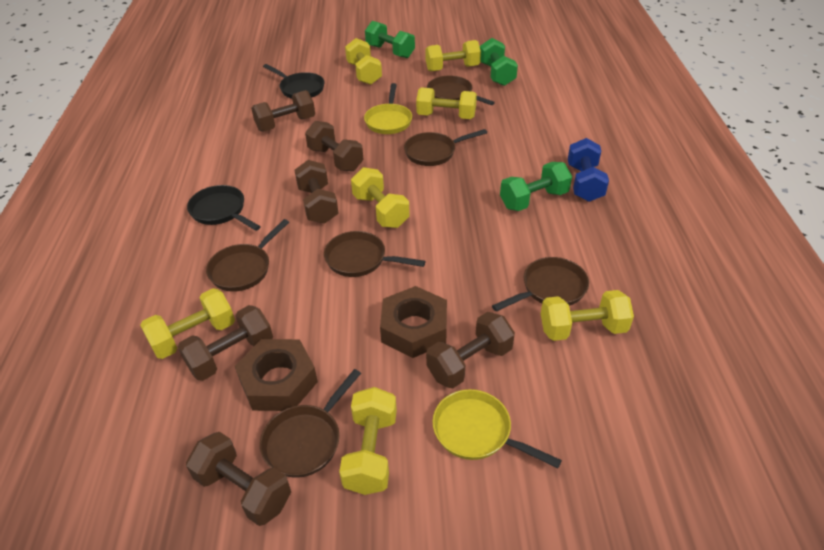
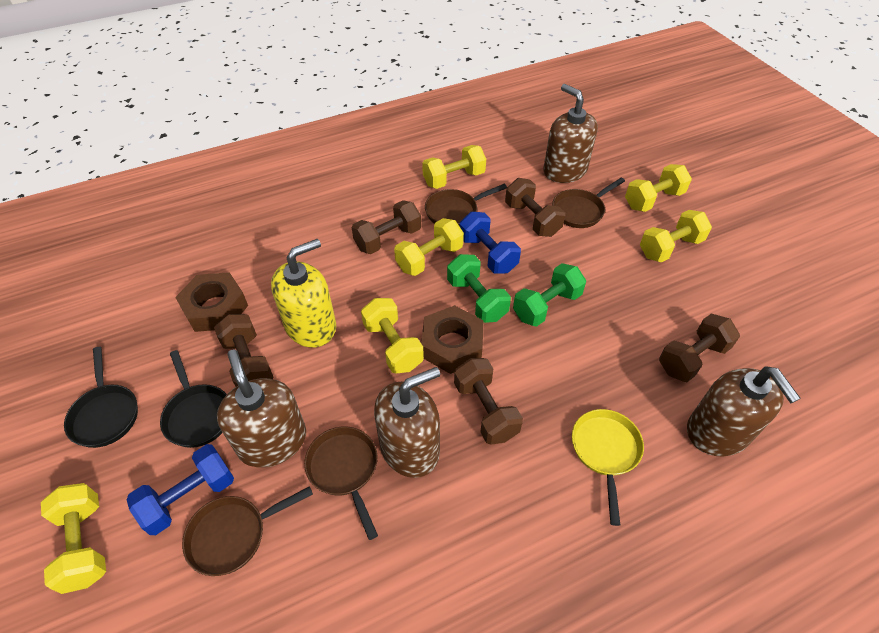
blue dumbbell: [568,138,609,202] = 1 -> [127,444,234,535] [459,212,521,274] = 2
brown dumbbell: [178,305,273,381] [186,432,291,526] [251,90,315,131] [295,160,339,224] [305,121,364,171] [426,312,515,388] = 6 -> [214,314,274,387] [352,200,421,254] [454,358,523,445] [505,178,565,237] [659,314,740,382] = 5
brown pan: [206,219,289,292] [260,369,361,478] [324,231,425,277] [404,129,487,166] [427,76,495,105] [492,257,589,312] = 6 -> [182,486,313,576] [304,426,378,540] [425,184,507,226] [552,178,625,228] = 4
brown soap dispenser: none = 0 -> [217,349,306,468] [374,367,440,478] [543,84,598,183] [687,367,801,457] = 4
green dumbbell: [365,21,415,58] [480,38,518,86] [500,162,572,211] = 3 -> [447,254,511,323] [513,263,586,327] = 2
yellow dumbbell: [140,288,235,359] [339,387,397,495] [345,38,382,85] [351,167,410,228] [416,87,477,119] [425,40,481,72] [541,290,634,341] = 7 -> [41,483,106,594] [361,298,424,373] [394,218,464,276] [422,145,486,189] [625,164,692,212] [640,210,712,262] = 6
yellow pan: [364,83,412,134] [432,389,562,468] = 2 -> [572,409,644,526] = 1
yellow soap dispenser: none = 0 -> [271,239,336,348] = 1

